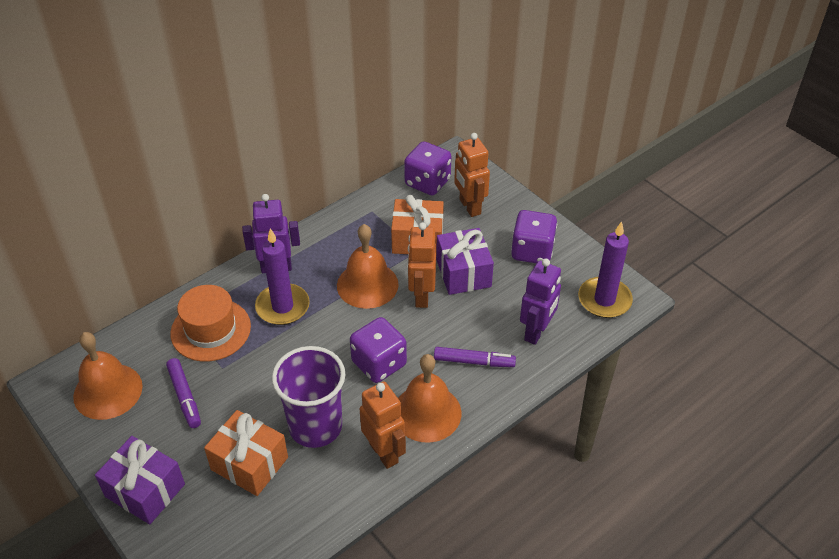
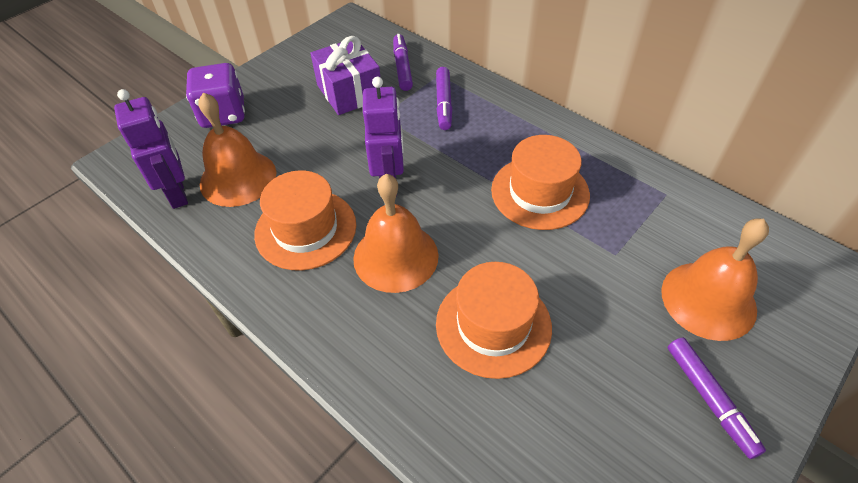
orange gift: [204,410,288,496] [391,195,444,254] = 2 -> none = 0
orange hat: [170,285,251,361] = 1 -> [254,170,356,270] [436,262,552,379] [491,135,590,230] = 3
orange robot: [360,382,406,469] [407,222,436,308] [454,133,490,217] = 3 -> none = 0
purple candle: [255,228,310,325] [578,221,633,318] = 2 -> none = 0
purple cup: [272,346,345,448] = 1 -> none = 0
purple dice: [350,317,407,383] [404,141,451,195] [511,210,557,263] = 3 -> [186,63,245,128] = 1
purple gift: [95,436,185,524] [436,228,494,295] = 2 -> [310,36,381,115] = 1
purple marker: [166,358,201,428] [434,347,516,367] = 2 -> [393,34,413,91] [436,67,452,130] [667,337,766,459] = 3

